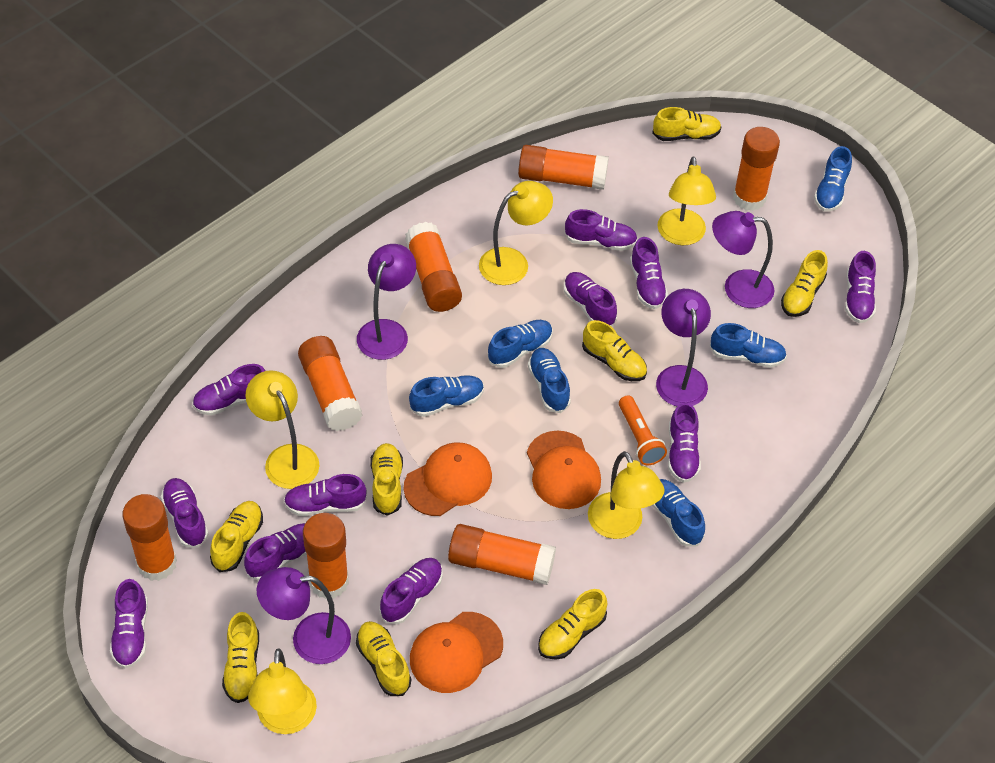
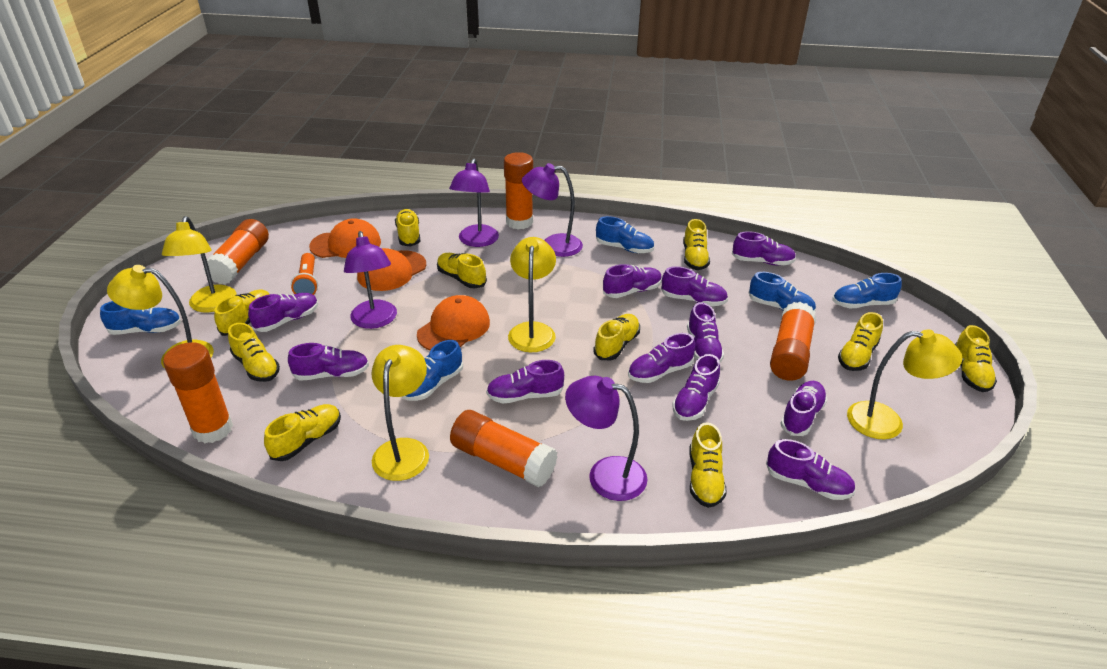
blue shoe: [409,375,484,417] [488,320,553,368] [528,348,571,413] [652,479,705,547] [710,323,787,368] [814,146,852,212] = 6 -> [100,301,181,335] [402,340,463,401] [596,216,654,253] [749,272,816,312] [832,273,902,308] = 5
orange glue stick: [122,494,177,581] [298,336,363,431] [303,513,349,599] [405,222,462,312] [448,524,556,585] [518,145,609,190] [733,127,780,211] = 7 -> [163,342,233,443] [203,219,269,285] [450,410,557,487] [504,152,533,230] [770,302,816,381] = 5
yellow shoe: [210,501,263,572] [222,612,259,703] [356,621,411,696] [370,443,403,516] [538,589,607,660] [582,320,647,381] [652,107,722,141] [781,250,828,317] = 8 -> [214,289,269,336] [228,323,280,382] [264,404,341,461] [395,209,420,247] [437,253,487,289] [593,314,640,361] [683,219,710,270] [689,422,727,508] [838,312,883,371] [955,325,997,392] = 10

